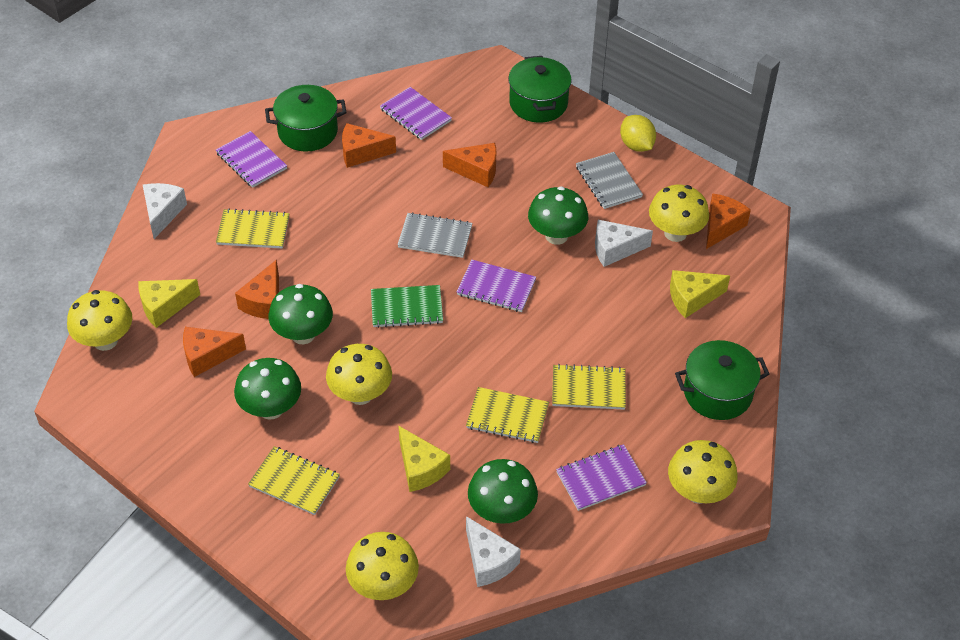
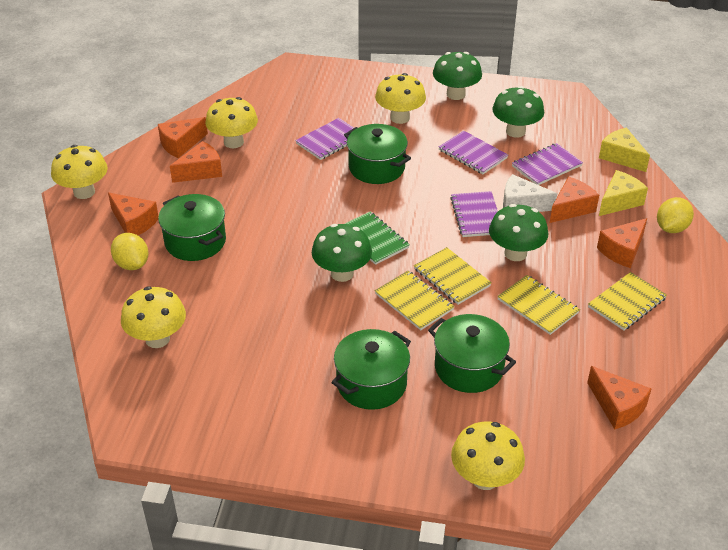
green pot: [265,85,347,152] [508,56,572,123] [675,340,770,420] = 3 -> [158,194,226,261] [331,329,411,410] [344,124,411,184] [428,314,516,393] = 4
grey notebook: [397,212,473,258] [576,152,643,209] = 2 -> none = 0
orange cheese: [183,327,246,377] [235,260,279,319] [342,123,396,168] [443,143,496,187] [706,193,751,249] = 5 -> [108,192,159,235] [158,117,208,158] [170,141,222,183] [550,177,599,223] [587,366,651,429] [597,218,647,268] = 6
white cheese: [143,183,187,239] [466,516,521,587] [595,220,653,267] = 3 -> [503,174,557,212] = 1
yellow cheese: [138,279,200,328] [398,425,450,492] [670,270,730,318] = 3 -> [599,127,650,172] [599,170,648,216] = 2
yellow lemon: [620,115,656,152] = 1 -> [111,233,149,270] [657,197,694,233] = 2

